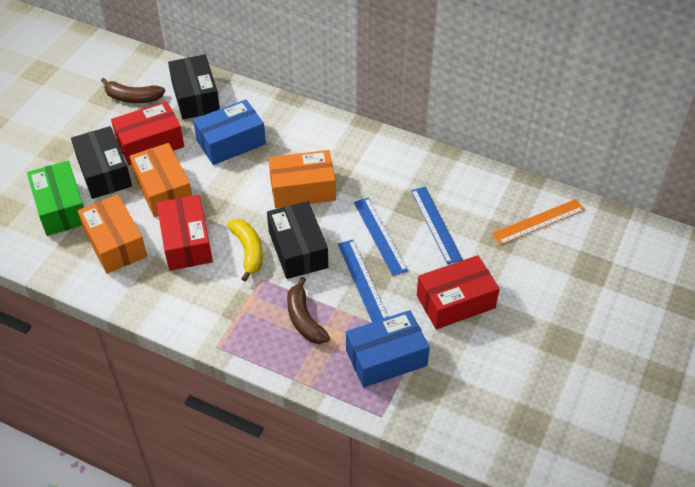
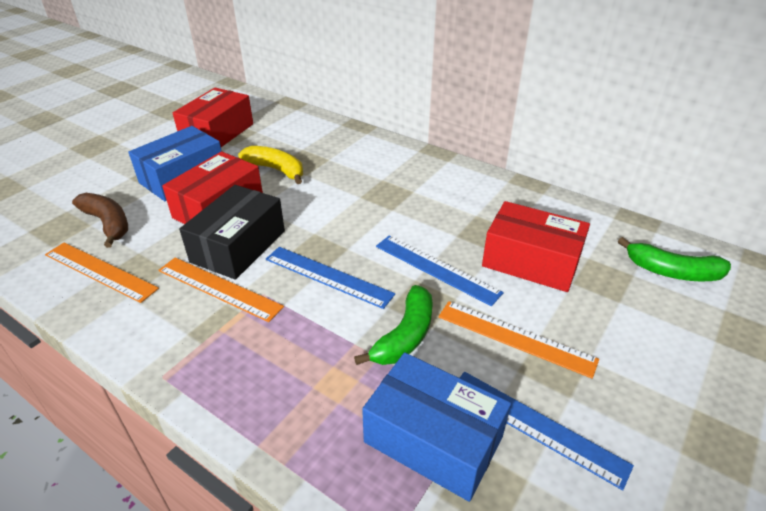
black box: [71,126,132,199] [168,54,220,120] [267,201,328,279] = 3 -> [179,185,285,280] = 1
brown banana: [101,78,165,103] [287,277,330,344] = 2 -> [72,193,128,248] = 1
green banana: none = 0 -> [354,285,433,365] [618,237,731,282] = 2
green box: [27,161,84,236] = 1 -> none = 0
orange box: [77,194,147,274] [130,143,192,217] [269,150,336,208] = 3 -> none = 0
orange ruler: [492,199,585,245] = 1 -> [45,243,159,303] [158,258,284,322] [439,301,599,379] = 3

